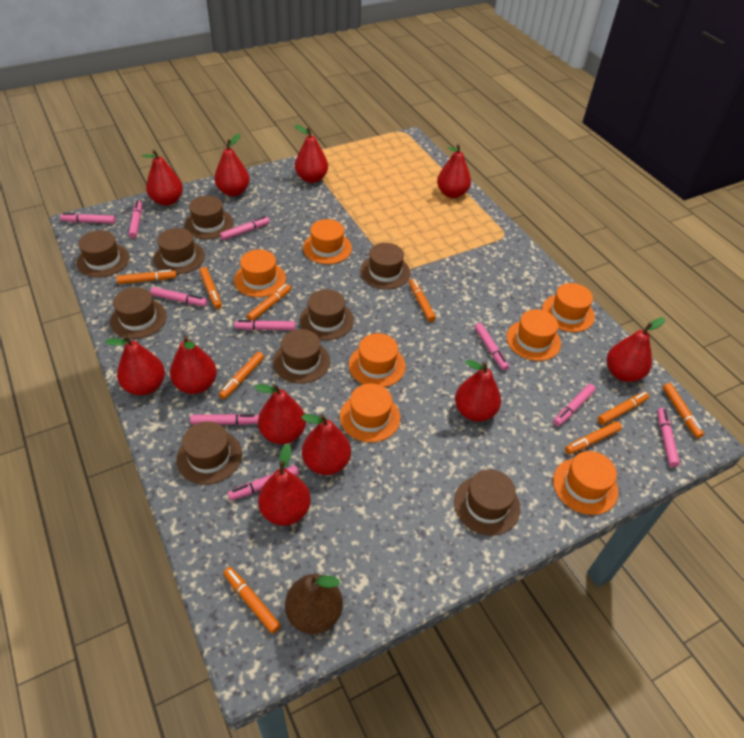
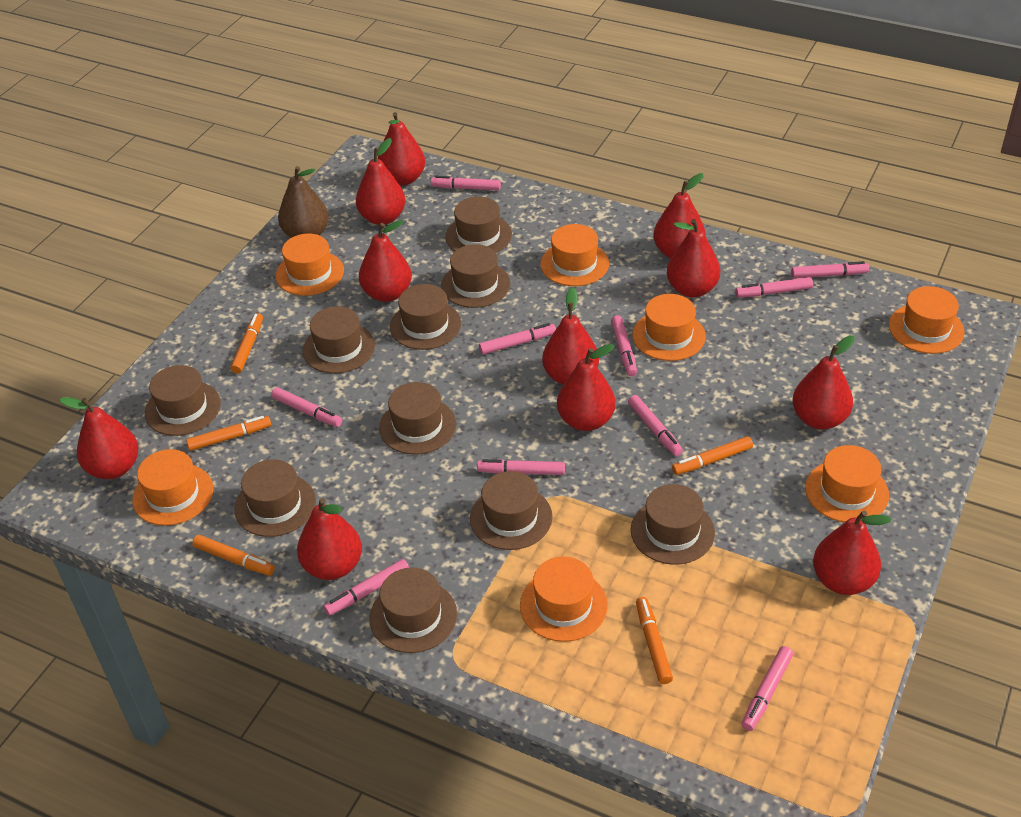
brown hat: [76,230,130,277] [110,287,167,339] [153,228,205,274] [176,421,242,484] [185,196,233,239] [273,329,330,384] [300,289,354,340] [360,243,410,289] [454,469,520,535] = 9 -> [145,365,221,436] [234,459,316,537] [302,306,375,373] [369,568,457,653] [379,382,456,454] [390,284,461,350] [441,244,510,308] [445,197,512,253] [470,471,552,550] [631,484,715,565] = 10
orange marker: [116,270,176,284] [199,267,222,309] [219,352,264,399] [223,567,281,634] [247,284,291,321] [409,278,436,322] [565,421,622,454] [598,392,649,425] [663,383,704,438] = 9 -> [186,416,271,451] [192,535,275,576] [230,313,263,374] [636,597,673,684] [672,436,753,475] = 5

